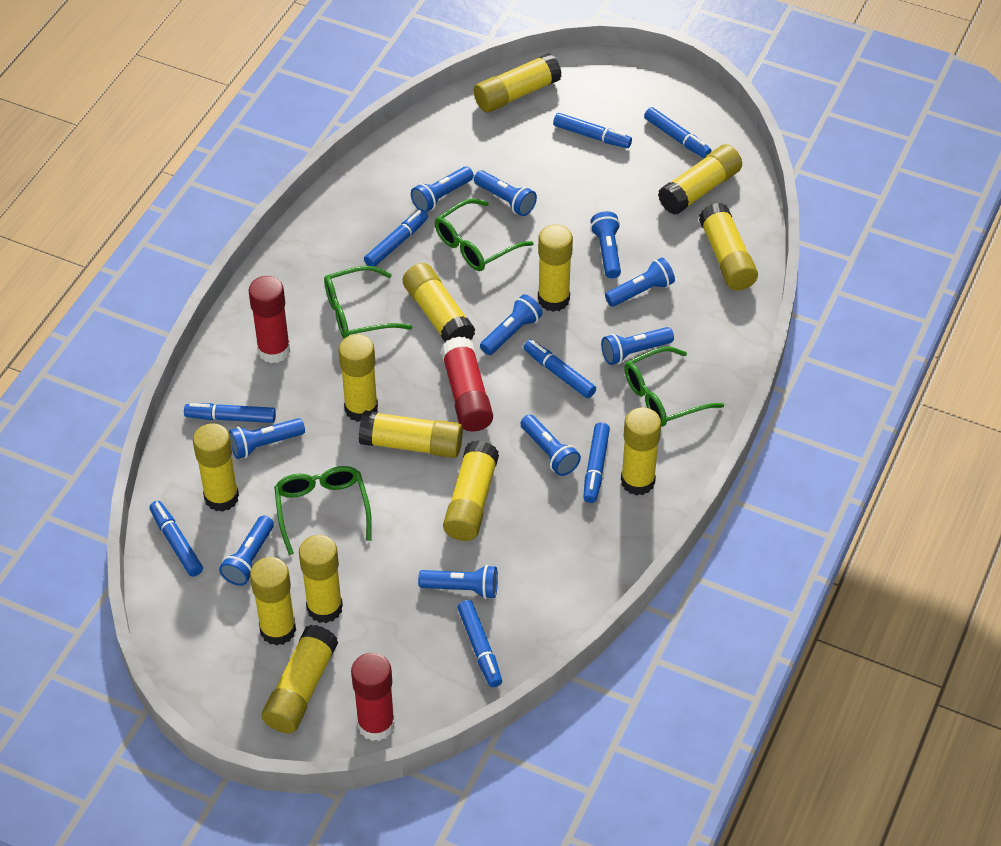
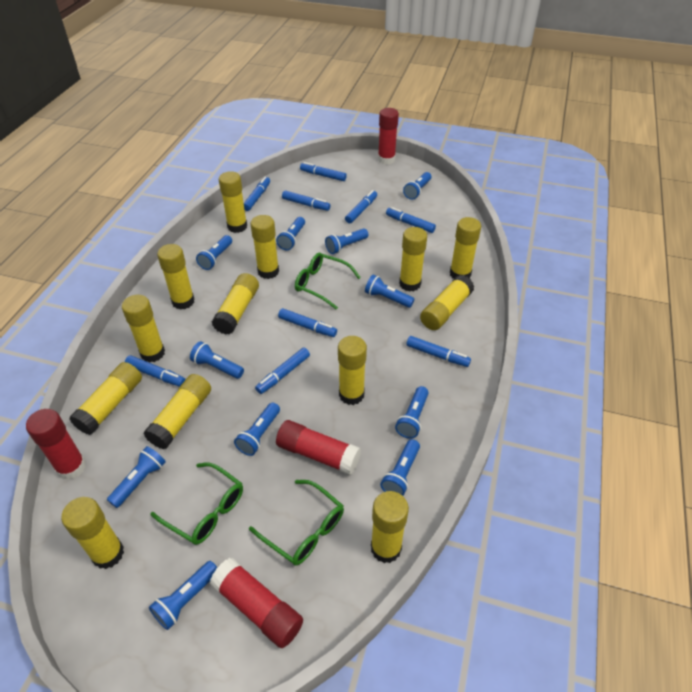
blue flashlight: [219,516,274,586] [229,418,305,459] [411,166,474,212] [418,565,498,599] [474,170,537,216] [480,294,543,355] [520,415,581,476] [590,211,621,278] [601,327,674,365] [605,258,675,307] = 10 -> [107,446,166,508] [149,561,217,630] [190,341,244,379] [196,235,232,270] [234,403,280,456] [276,217,305,250] [325,228,369,254] [365,275,414,308] [380,439,420,496] [395,386,429,439] [403,172,432,200] = 11
blue marker: [149,501,203,577] [184,403,276,423] [364,209,428,267] [457,600,502,687] [523,339,596,398] [553,113,632,148] [583,422,610,503] [644,107,711,158] = 8 -> [125,355,186,387] [244,177,270,211] [255,348,310,394] [278,308,337,337] [282,190,331,211] [300,162,347,181] [345,190,377,223] [386,207,436,233] [406,336,471,367] = 9
green glasses: [274,466,372,555] [324,266,412,339] [435,199,533,271] [624,347,724,427] = 4 -> [150,462,243,545] [249,480,344,566] [295,253,361,310] = 3
red glue stick: [249,276,290,363] [351,653,395,741] [441,336,493,432] = 3 -> [26,409,86,480] [210,558,303,648] [276,420,361,475] [378,108,399,165] = 4

